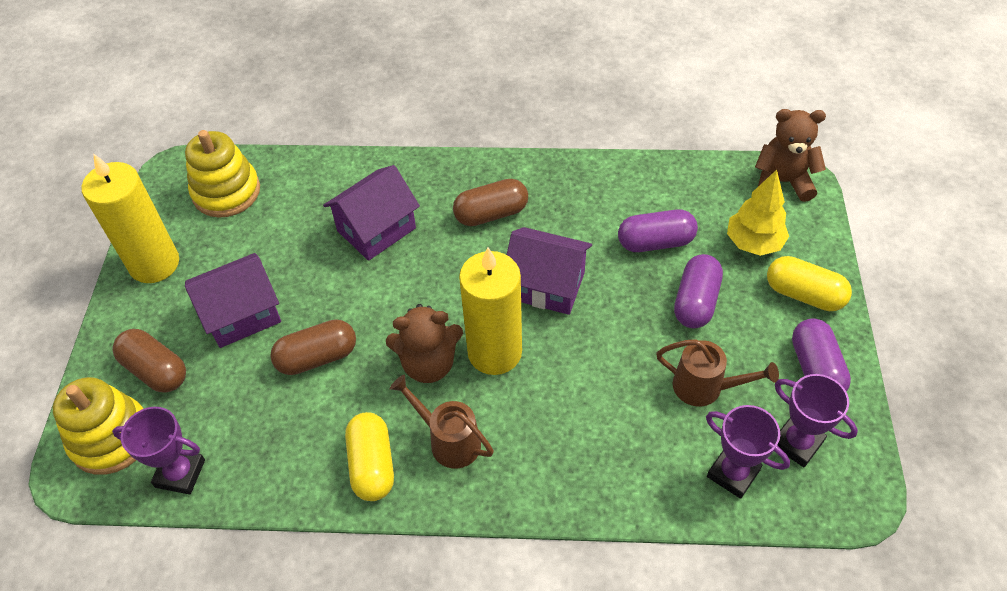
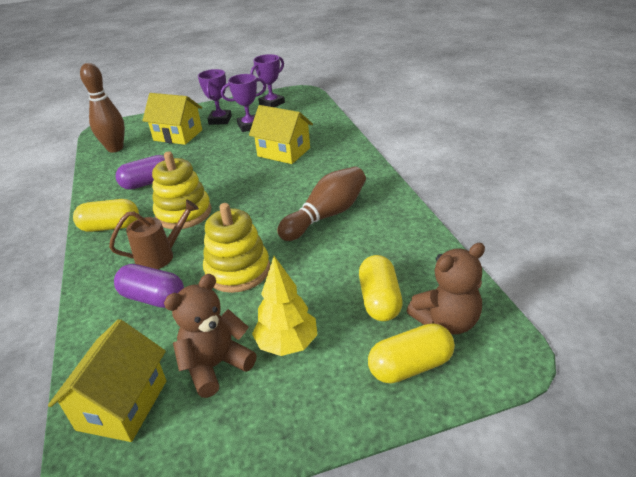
brown bowling pin: none = 0 -> [80,63,125,152] [277,166,366,241] = 2
brown capsule: [112,329,186,393] [270,319,356,375] [453,179,528,226] = 3 -> none = 0
brown watering can: [390,375,494,469] [656,339,779,406] = 2 -> [109,200,199,269] = 1
purple capsule: [618,209,698,252] [674,254,723,328] [792,318,851,392] = 3 -> [114,264,184,308] [116,155,165,190] = 2
purple house: [185,253,281,348] [323,165,420,261] [507,227,592,315] = 3 -> none = 0
yellow candle: [81,154,179,283] [459,248,522,375] = 2 -> none = 0
yellow capsule: [345,412,394,501] [767,256,852,311] = 2 -> [73,199,139,232] [359,255,403,321] [368,323,455,384] = 3
yellow house: none = 0 -> [48,319,166,442] [142,93,202,145] [249,105,313,164] = 3

